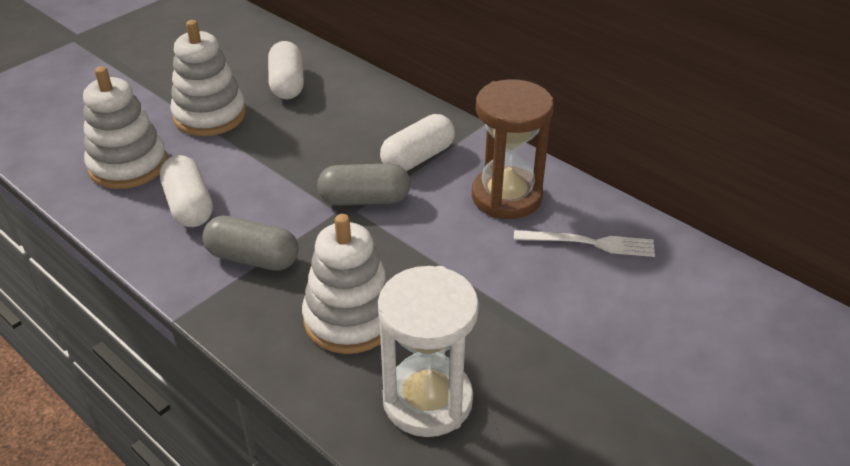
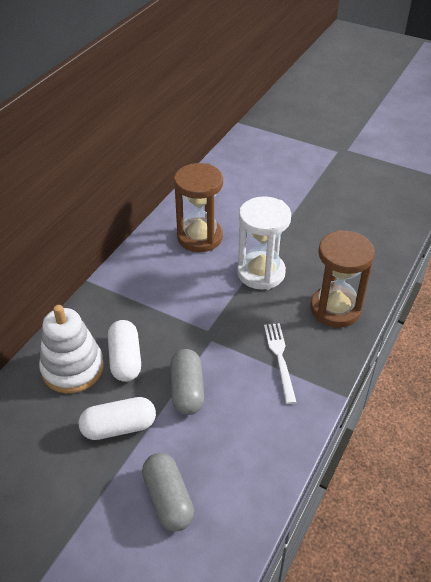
brown hourglass: [472,79,554,219] = 1 -> [174,163,223,252] [310,230,375,327] = 2
white capsule: [160,155,213,227] [268,41,304,99] [380,114,455,171] = 3 -> [79,397,156,440] [108,320,141,382] = 2
white stacking toy: [83,66,167,189] [170,20,246,136] [302,214,389,354] = 3 -> [39,305,104,393] = 1

